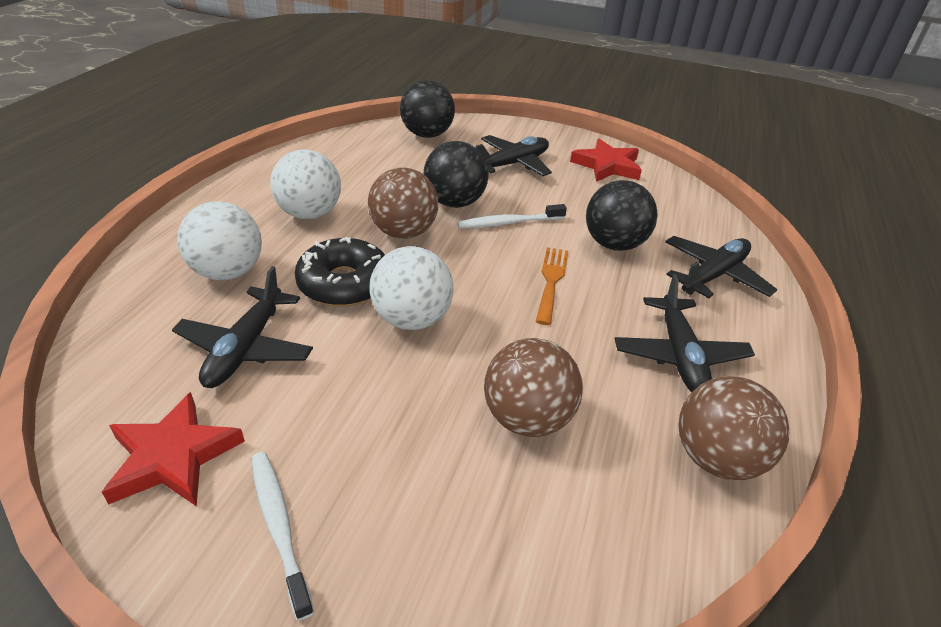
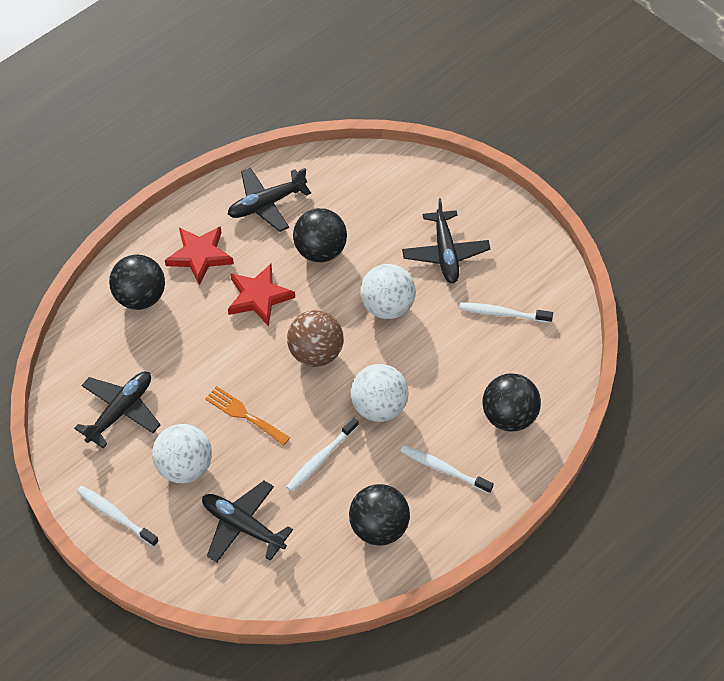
black ball: [400,80,455,138] [423,141,489,208] [586,180,658,251] = 3 -> [109,255,165,310] [293,208,347,262] [349,484,410,545] [482,373,541,431] = 4
black donut: [295,237,385,307] = 1 -> none = 0
brown ball: [368,167,438,239] [484,338,583,437] [678,376,789,480] = 3 -> [287,310,344,367] = 1
white toothbrush: [251,452,314,621] [457,204,567,229] = 2 -> [77,486,159,547] [286,417,359,492] [400,445,494,494] [459,303,553,323] = 4

